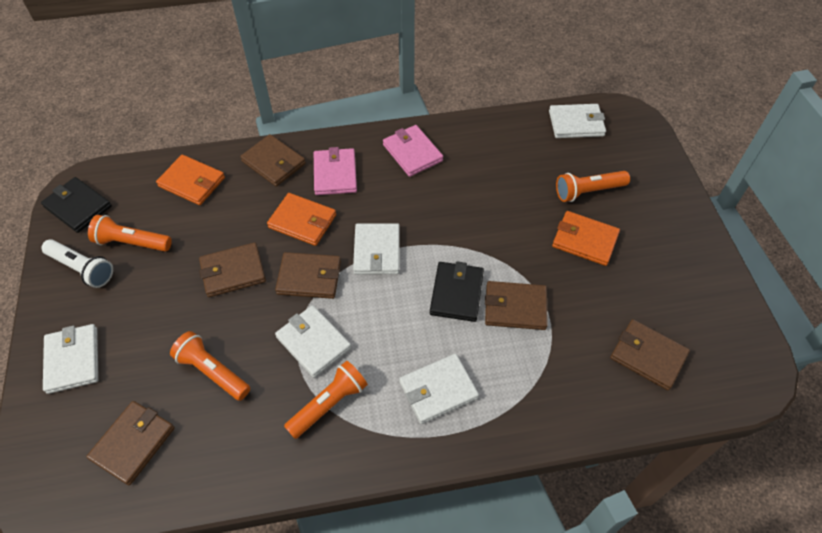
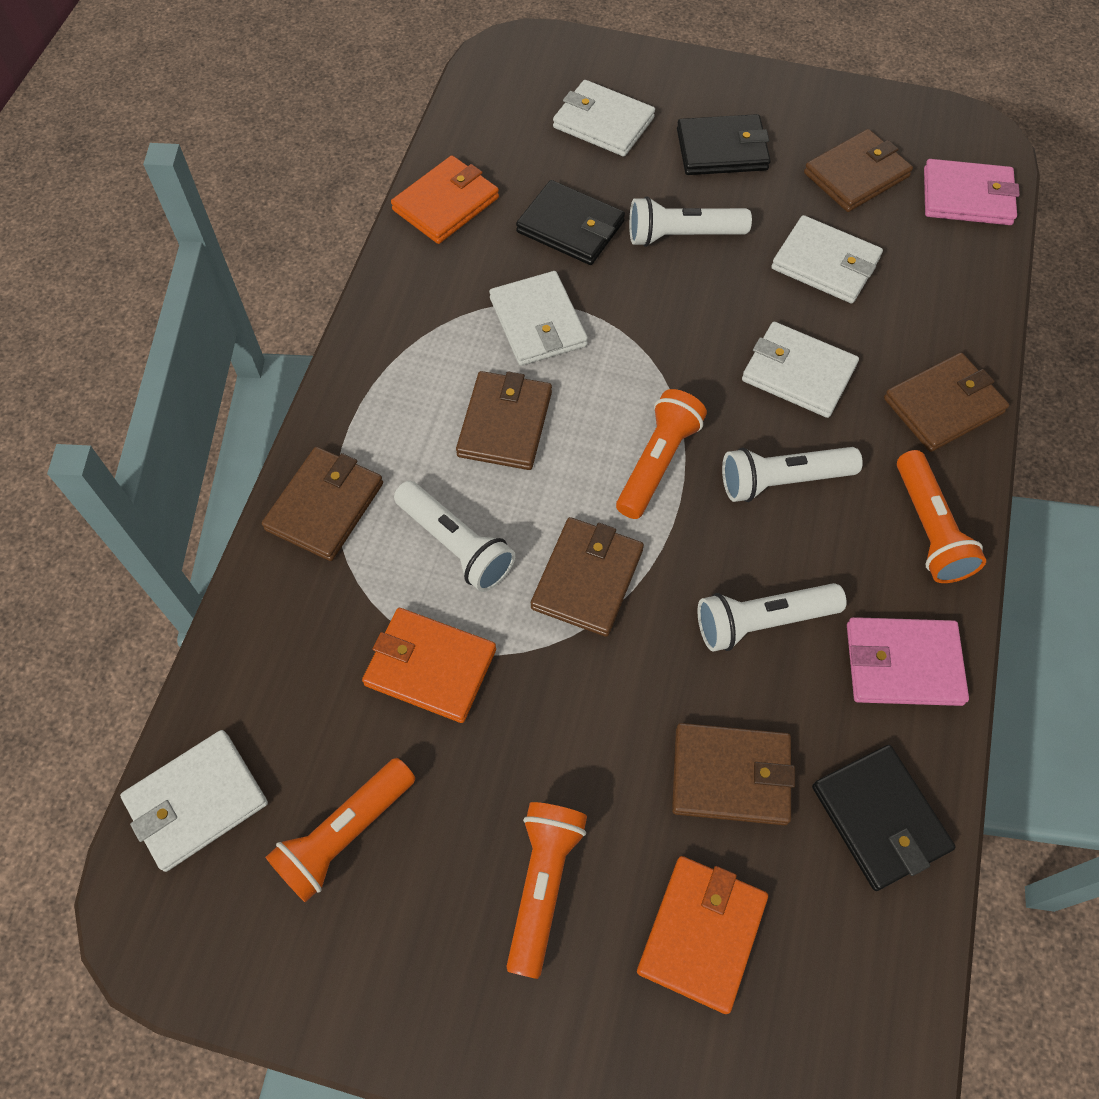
black wallet: [41,177,112,233] [430,262,484,322] = 2 -> [516,180,625,265] [677,114,771,175] [812,745,956,891] = 3
white flashlight: [41,239,113,288] = 1 -> [394,481,515,592] [629,196,752,247] [698,583,847,652] [722,447,863,502] = 4

